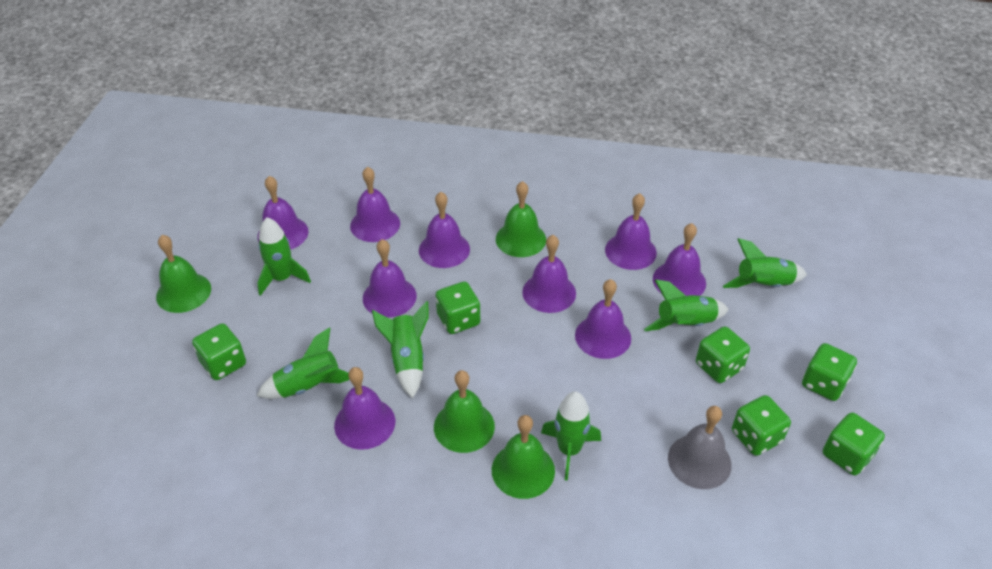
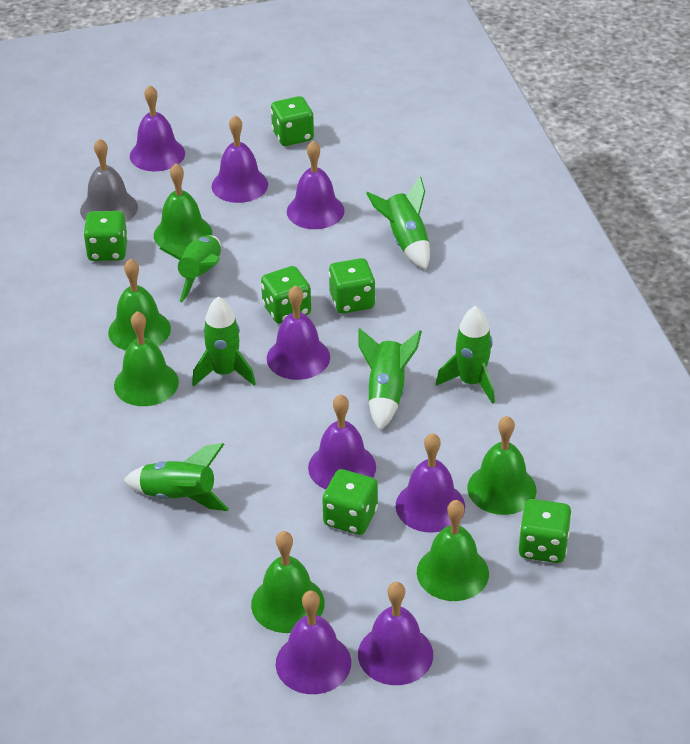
green bell: [156,235,211,313] [434,370,495,453] [492,415,555,499] [496,181,546,257] = 4 -> [108,259,171,351] [114,311,179,406] [154,163,212,247] [251,531,325,633] [417,500,489,601] [467,416,536,515] = 6
purple bell: [257,176,309,250] [334,367,395,450] [350,167,400,242] [363,239,417,318] [419,192,470,268] [522,235,576,313] [575,279,631,359] [605,193,657,270] [653,223,706,296] = 9 -> [130,85,185,171] [212,115,268,203] [267,285,330,380] [276,590,351,694] [287,140,345,229] [308,394,376,489] [358,582,433,685] [396,433,465,533] = 8

